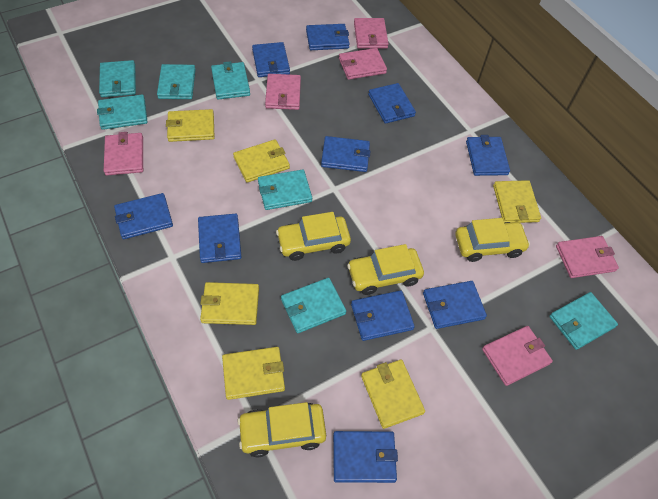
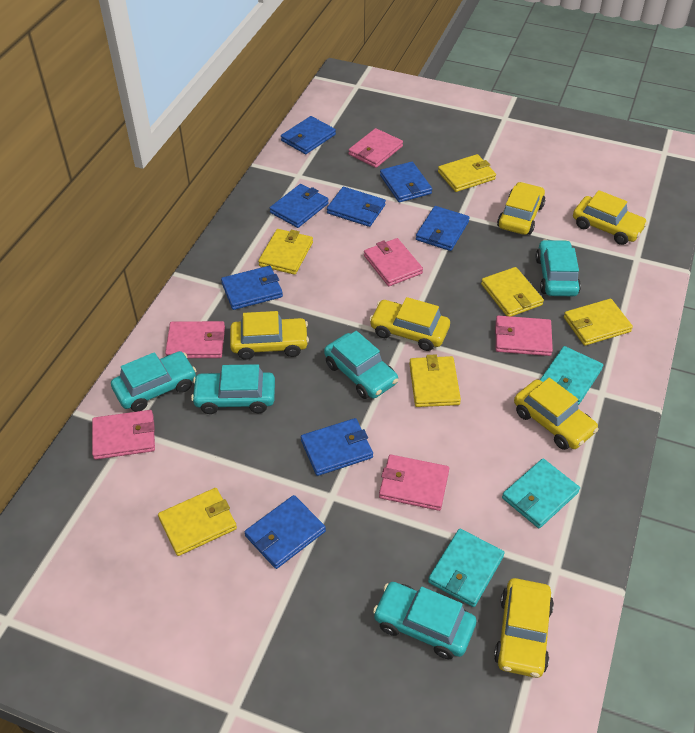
blue wallet: [114,193,173,239] [198,214,241,263] [252,42,290,77] [306,24,350,50] [321,136,370,172] [333,431,398,483] [351,290,415,341] [368,83,416,124] [423,281,487,329] [466,135,510,176] = 10 -> [221,266,283,310] [244,495,326,569] [270,184,329,228] [281,116,336,154] [301,418,373,476] [327,187,386,227] [380,162,432,202] [416,206,470,251] = 8
turquoise car: none = 0 -> [111,351,196,412] [191,364,275,414] [324,331,398,399] [373,582,476,659] [536,240,581,296] = 5
turquoise wallet: [97,95,148,130] [99,60,136,97] [157,64,196,99] [211,61,250,100] [258,170,312,210] [281,278,346,333] [549,292,618,350] = 7 -> [428,529,505,607] [502,458,580,528] [540,346,603,405] = 3
yellow car: [237,402,326,457] [276,212,351,261] [347,244,424,295] [455,218,530,262] = 4 -> [230,311,309,360] [369,297,450,351] [494,578,554,678] [497,182,545,235] [514,378,599,450] [573,190,648,245] = 6

